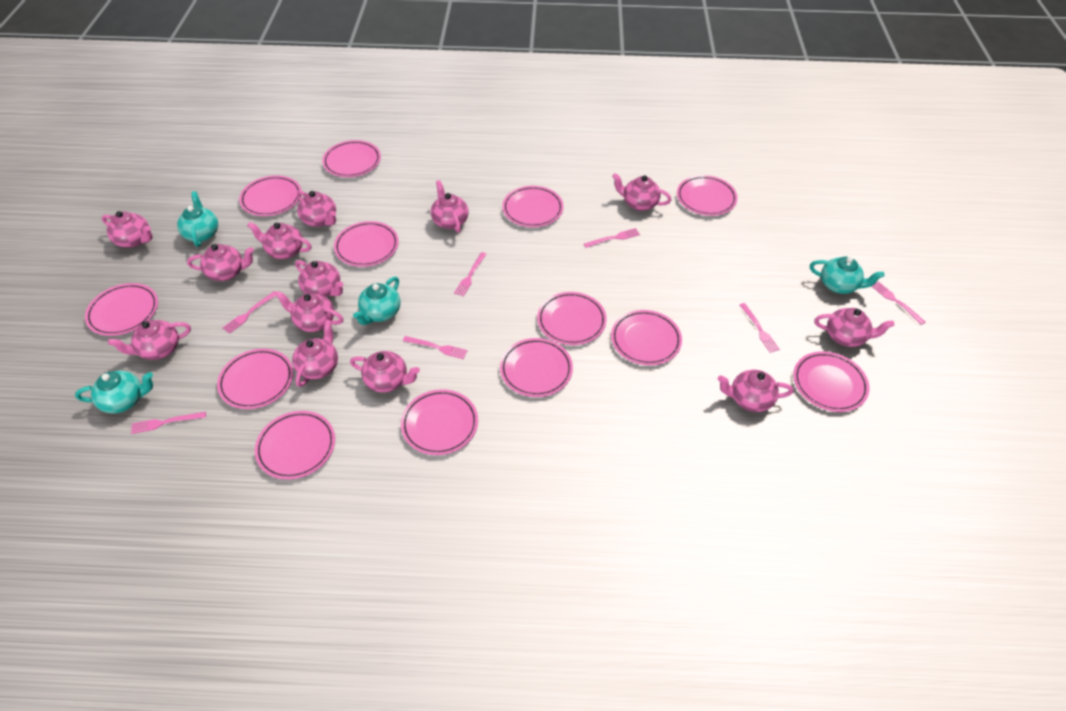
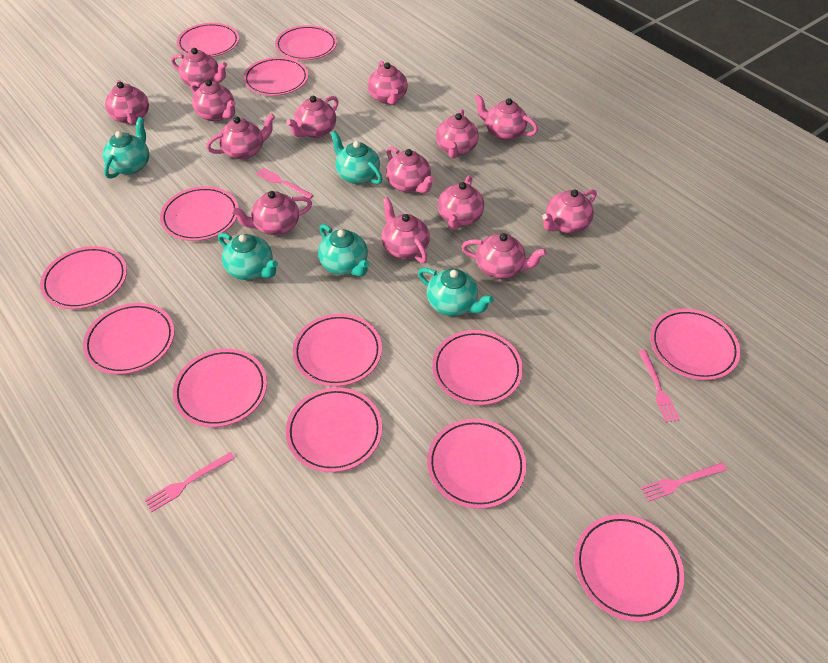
pink fork: [131,412,206,434] [222,291,277,334] [403,336,467,359] [454,252,486,297] [584,228,640,248] [740,303,780,353] [872,281,925,325] = 7 -> [145,452,235,512] [255,168,314,199] [638,350,680,422] [641,463,727,502] = 4
pink teapot: [102,211,152,247] [108,320,191,360] [187,244,254,281] [247,222,311,259] [275,291,343,332] [292,320,338,387] [295,260,343,297] [297,190,336,227] [350,351,420,393] [431,180,468,233] [612,173,671,211] [718,370,793,412] [815,308,894,347] = 13 -> [105,80,149,125] [171,48,227,89] [191,79,236,121] [206,113,275,159] [231,191,312,235] [286,96,339,138] [368,61,408,105] [381,197,430,263] [386,147,434,193] [436,109,479,158] [438,176,484,230] [462,233,547,279] [474,94,538,141] [542,189,597,234] = 14
turquoise teapot: [75,371,153,414] [177,191,218,247] [353,277,400,325] [810,257,884,294] = 4 -> [103,117,149,179] [218,233,278,280] [318,224,369,277] [330,131,382,184] [418,268,494,316] = 5

